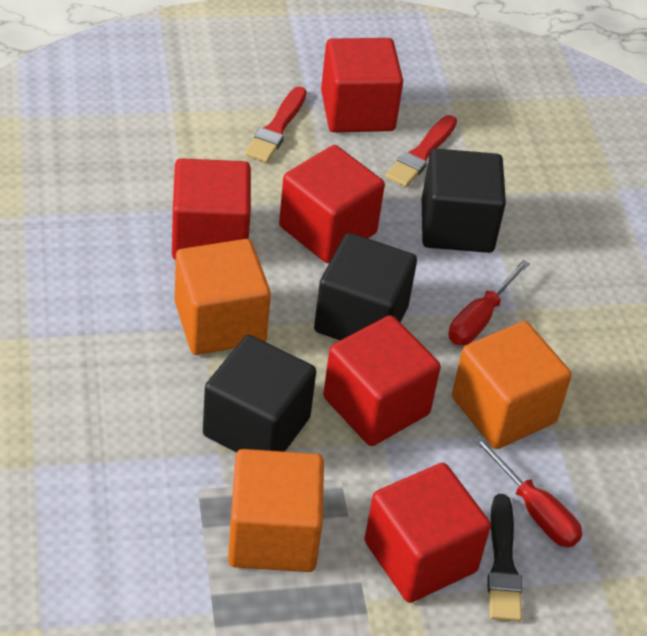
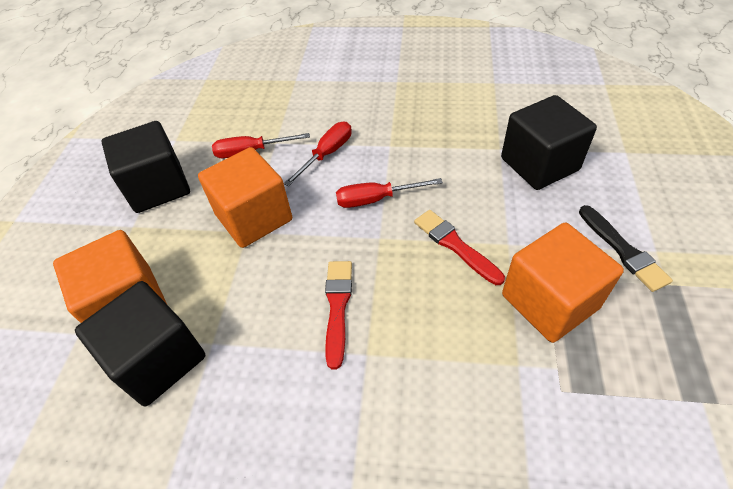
red cube: [172,158,251,260] [279,145,385,263] [321,38,403,132] [323,315,441,446] [365,463,491,603] = 5 -> none = 0
red screwdriver: [448,260,530,345] [473,436,582,547] = 2 -> [212,133,310,158] [284,122,351,186] [336,178,443,208] = 3

